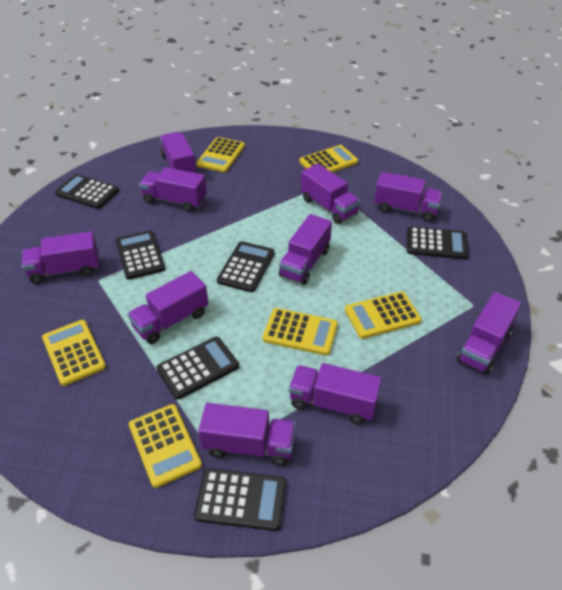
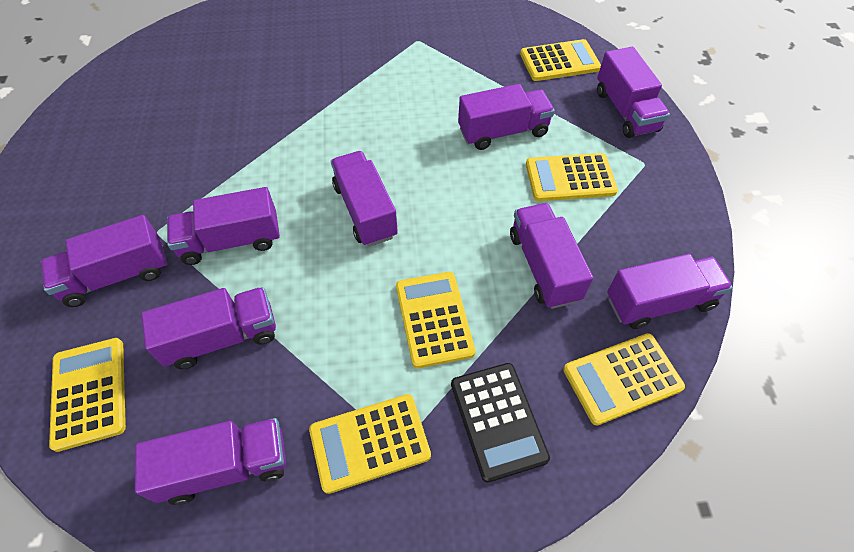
black calculator: [55,174,119,209] [115,230,165,280] [156,337,239,400] [194,468,286,531] [217,241,275,292] [407,226,469,259] = 6 -> [451,363,550,483] = 1
purple truck: [22,231,99,284] [128,271,208,344] [139,167,207,212] [160,132,197,173] [198,403,296,466] [279,214,332,285] [289,363,382,424] [301,163,360,224] [374,172,443,222] [457,292,521,375] = 10 -> [41,215,167,307] [135,418,286,505] [141,287,276,369] [167,187,280,265] [331,151,398,246] [458,84,555,150] [510,203,593,309] [597,47,670,138] [607,254,733,329] = 9

